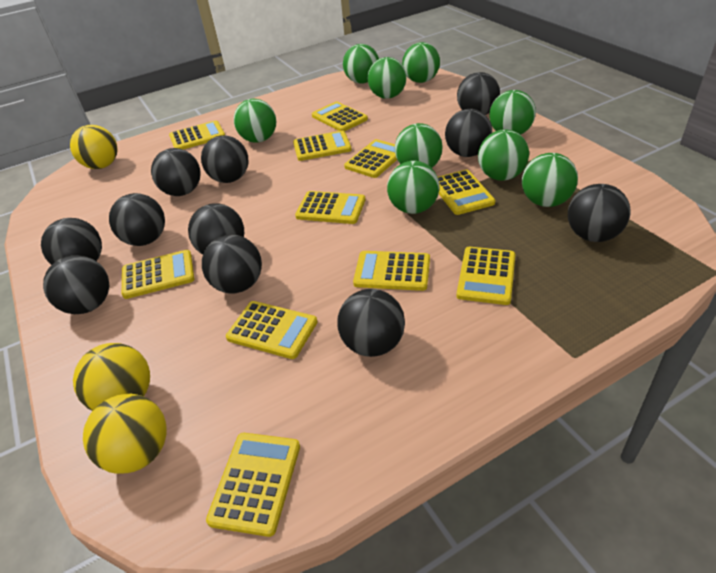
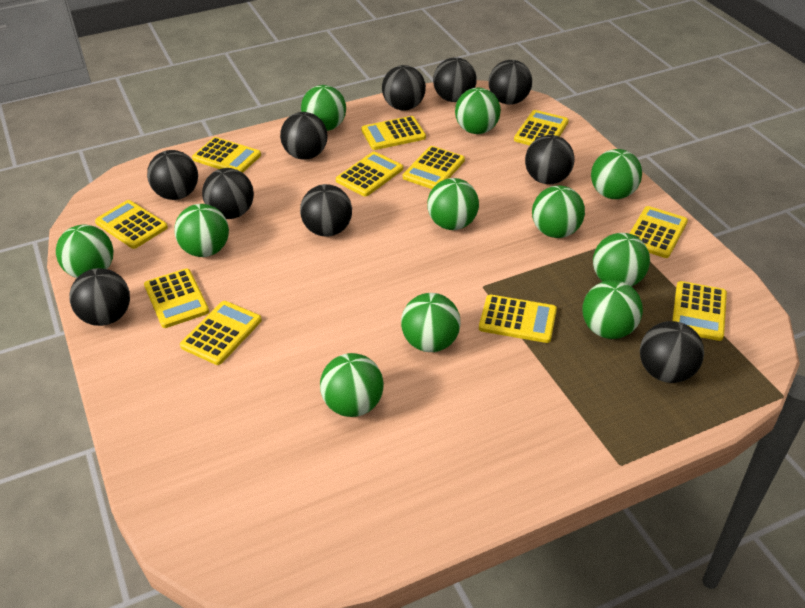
black ball: [41,218,102,265] [43,255,109,314] [109,193,165,246] [151,148,201,196] [188,203,244,255] [201,135,249,183] [202,235,262,294] [337,289,405,357] [445,109,492,157] [457,72,500,115] [568,184,631,242] = 11 -> [69,268,130,326] [147,150,198,200] [202,168,254,219] [280,112,328,160] [300,184,352,236] [382,65,426,110] [433,57,477,102] [489,60,532,105] [525,135,575,184] [640,321,704,383] = 10
green ball: [234,99,276,143] [343,44,379,84] [368,57,407,99] [387,161,440,214] [395,123,443,168] [402,42,440,83] [478,129,529,181] [489,90,536,135] [522,153,578,207] = 9 -> [56,225,113,278] [174,204,229,257] [301,85,346,131] [320,353,384,417] [401,293,461,352] [427,178,479,230] [455,88,501,134] [532,186,585,238] [582,280,643,339] [591,149,642,199] [593,233,650,286] = 11
yellow ball: [70,125,118,169] [73,343,150,411] [83,394,167,474] = 3 -> none = 0

